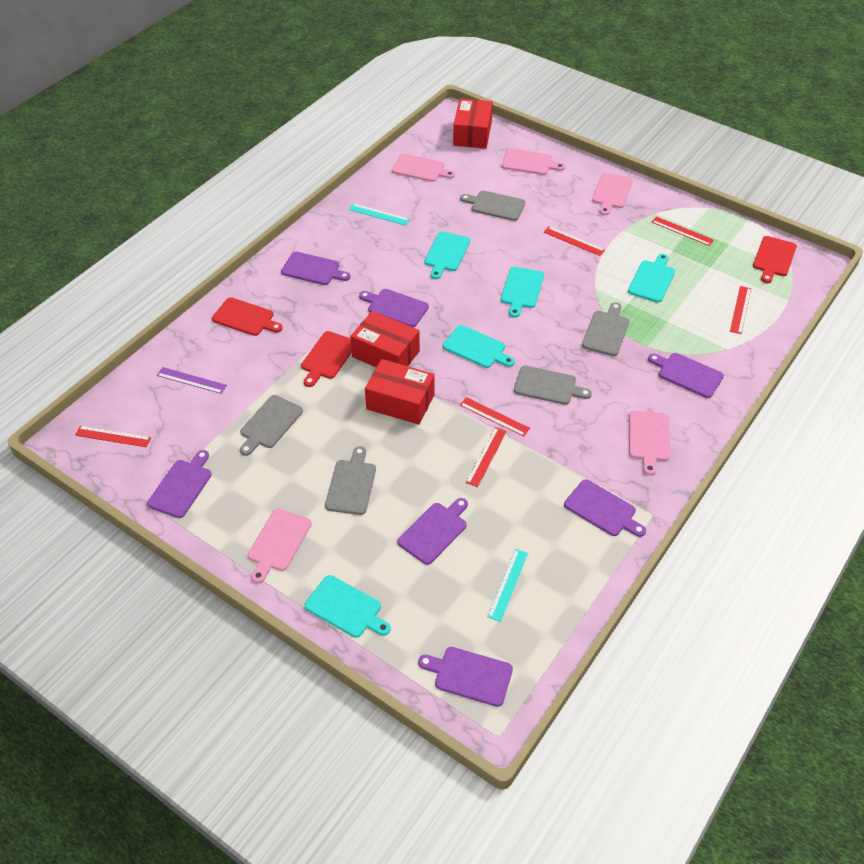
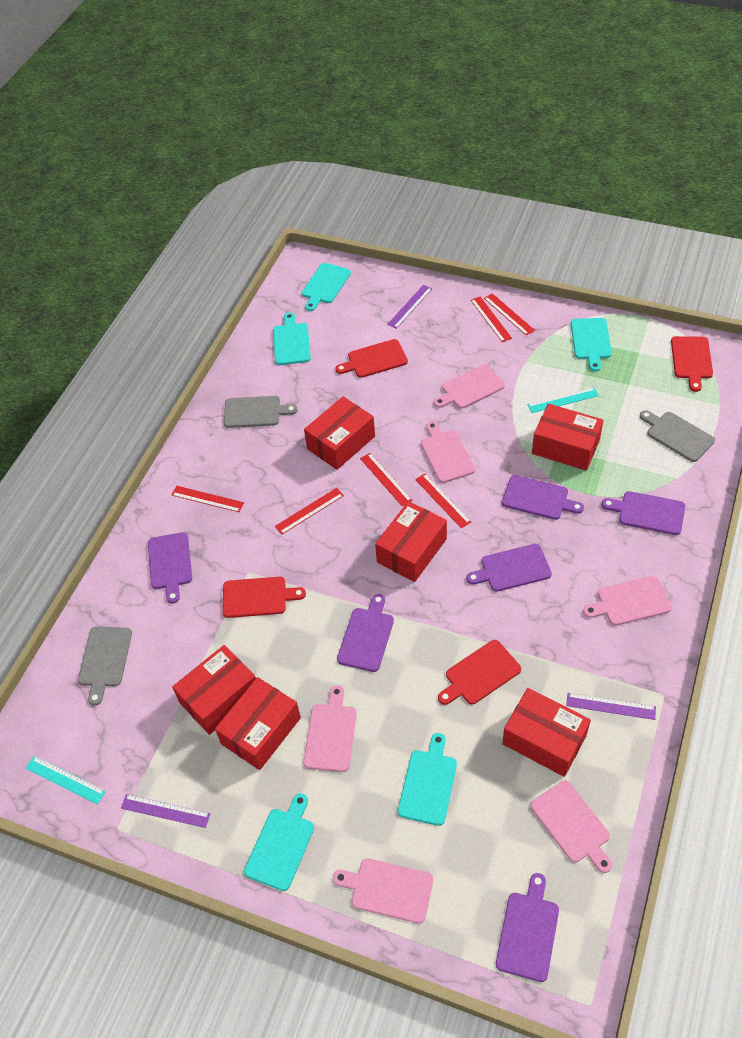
grey cutting board: [240,395,303,456] [325,446,376,515] [460,191,525,221] [514,365,592,405] [582,302,629,356] = 5 -> [78,627,132,706] [224,396,298,428] [640,410,715,462] = 3
pink cutting board: [248,509,312,583] [392,154,455,182] [502,149,565,175] [592,173,633,215] [629,411,670,475] = 5 -> [303,685,357,772] [333,858,433,924] [421,421,475,483] [434,364,505,409] [531,780,612,873] [583,576,672,626] = 6
purple cutting board: [147,450,212,518] [281,252,350,285] [359,289,429,327] [397,498,468,565] [418,647,513,707] [564,479,646,537] [648,353,724,398] = 7 -> [148,532,192,604] [337,594,394,672] [466,544,552,592] [496,873,559,982] [502,475,584,520] [602,491,685,535] = 6
purple ruler: [157,367,227,394] = 1 -> [121,794,210,828] [387,285,432,329] [566,693,656,720] = 3
red box: [350,311,420,367] [365,359,435,425] [453,98,493,149] = 3 -> [172,645,256,735] [215,677,301,770] [304,396,375,470] [375,501,447,582] [502,688,591,777] [532,404,604,471] = 6
red cutting board: [212,297,283,336] [301,331,352,387] [753,236,797,283] = 3 -> [222,577,306,618] [335,339,408,378] [438,640,521,705] [671,336,713,392] = 4

